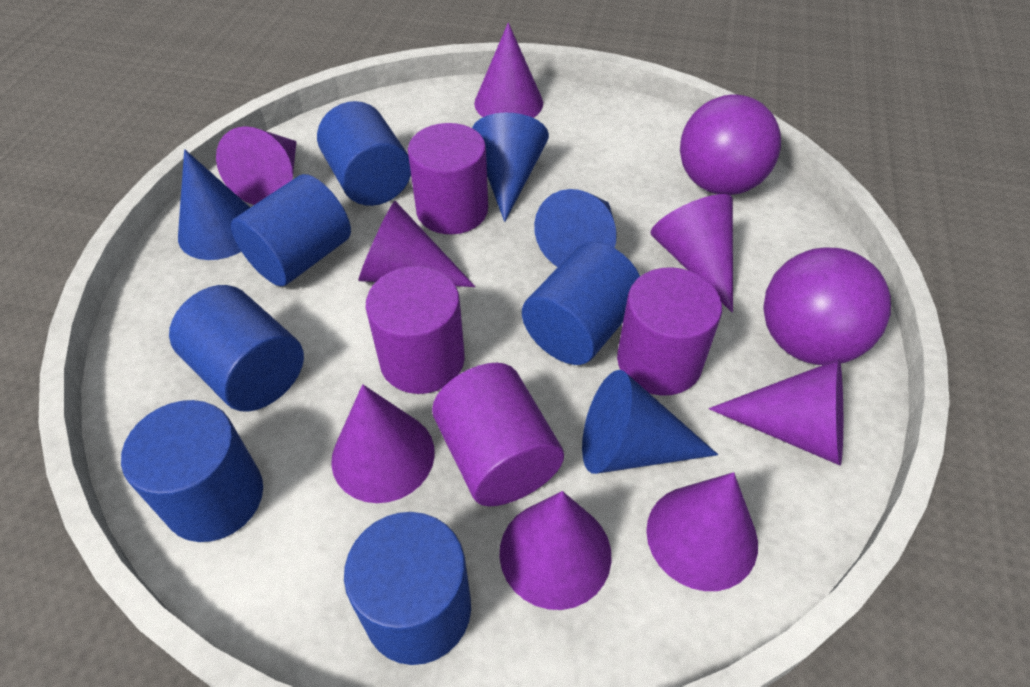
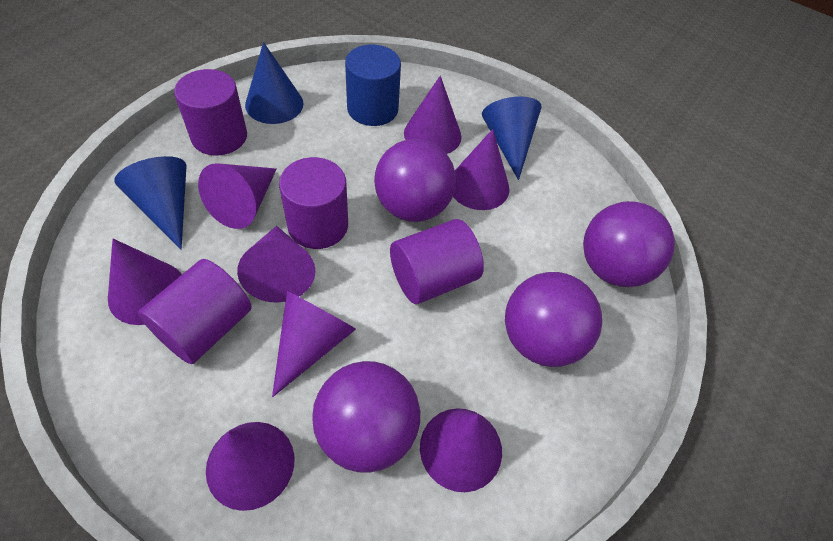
blue cone: [178,149,250,260] [472,113,549,222] [534,189,617,267] [582,370,718,474] = 4 -> [114,156,187,250] [245,42,303,124] [482,97,542,180] = 3
blue cylinder: [121,400,263,542] [169,285,304,412] [231,174,351,286] [317,101,411,206] [344,512,471,665] [522,242,640,365] = 6 -> [345,44,401,126] = 1
purple ball: [680,95,781,195] [763,248,891,365] = 2 -> [312,361,420,473] [374,139,456,222] [505,272,602,367] [583,201,675,287] = 4

